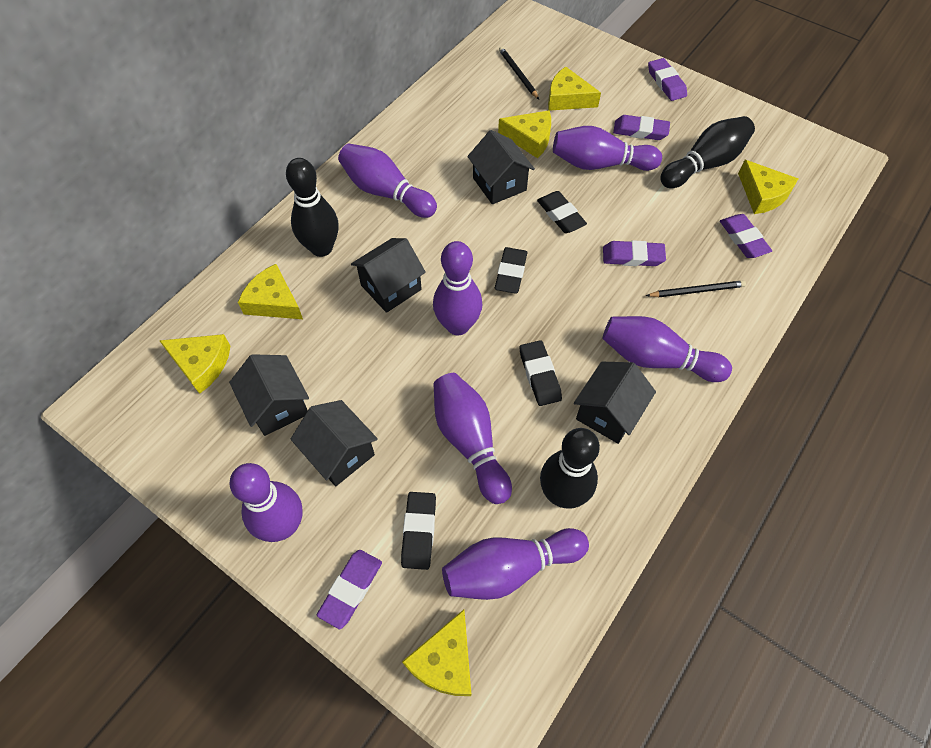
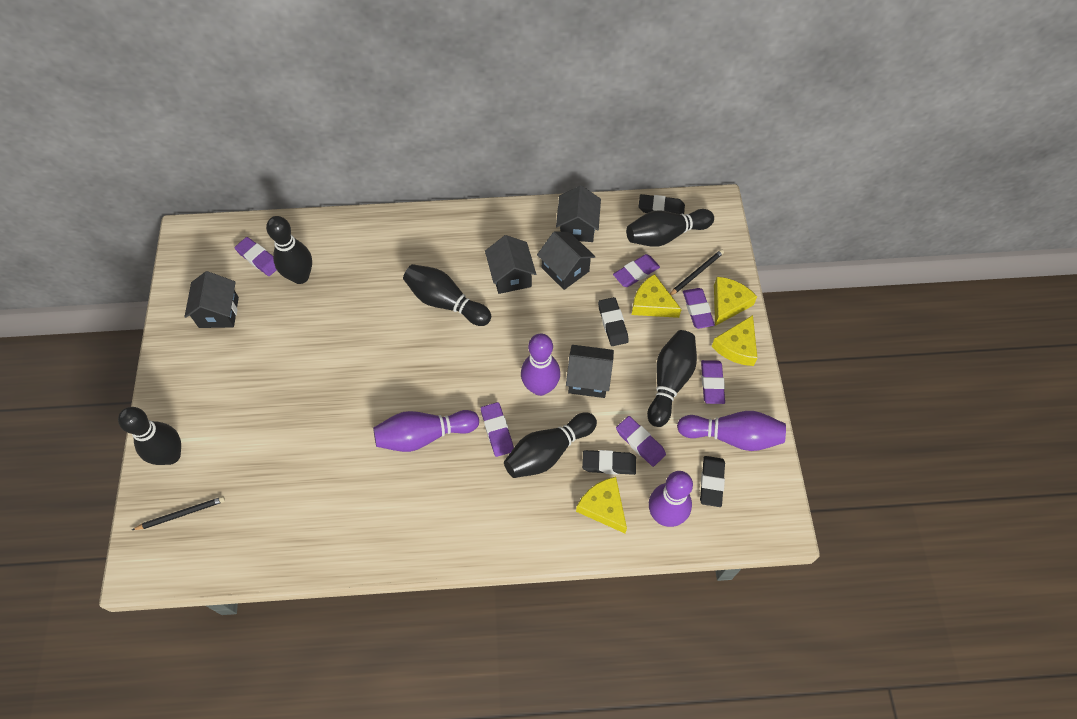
black bowling pin: [286,158,339,257] [540,428,600,509] [660,116,755,188] = 3 -> [118,407,181,465] [266,216,312,284] [403,264,491,326] [504,412,597,478] [626,209,714,247] [647,330,697,427] = 6
purple bowling pin: [229,463,303,542] [338,144,437,218] [433,241,482,335] [433,373,512,504] [442,528,589,600] [553,126,662,171] [603,316,732,382] = 7 -> [373,410,479,452] [521,334,560,396] [649,471,693,527] [677,411,786,451] = 4
purple eraser: [317,550,382,629] [603,240,666,266] [613,115,670,140] [648,58,687,101] [720,214,772,258] = 5 -> [235,237,277,276] [481,402,514,457] [613,254,660,287] [616,416,666,467] [683,288,715,329] [701,360,725,404] = 6
yellow cheese: [159,334,230,394] [238,264,303,319] [402,610,471,696] [498,110,551,158] [548,67,601,111] [738,160,798,214] = 6 -> [576,477,627,533] [632,274,682,318] [712,315,757,366] [714,277,757,326] = 4

